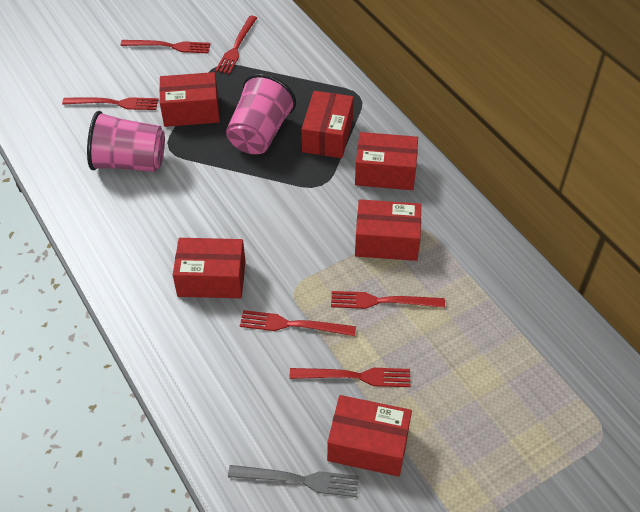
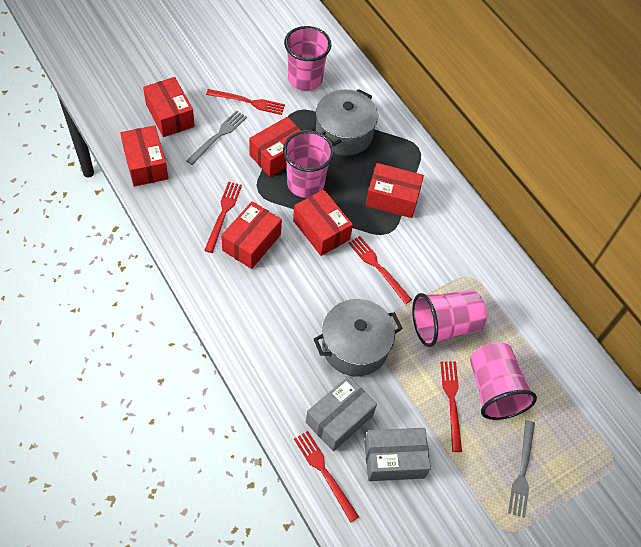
grey box: none = 0 -> [306,376,377,452] [364,428,431,481] = 2
grey fork: [228,465,359,497] = 1 -> [186,110,247,165] [508,420,535,518] = 2
grey pot: none = 0 -> [314,299,403,377] [316,89,378,156] = 2
pink cup: [87,111,165,172] [226,74,296,154] = 2 -> [283,130,334,198] [284,26,331,91] [412,290,487,347] [470,342,537,420] = 4
red fork: [62,97,158,110] [120,40,211,53] [215,16,257,74] [240,310,356,336] [290,368,410,387] [331,291,445,309] = 6 -> [204,182,242,253] [206,89,285,115] [294,431,359,523] [348,236,412,304] [440,361,462,452] = 5

